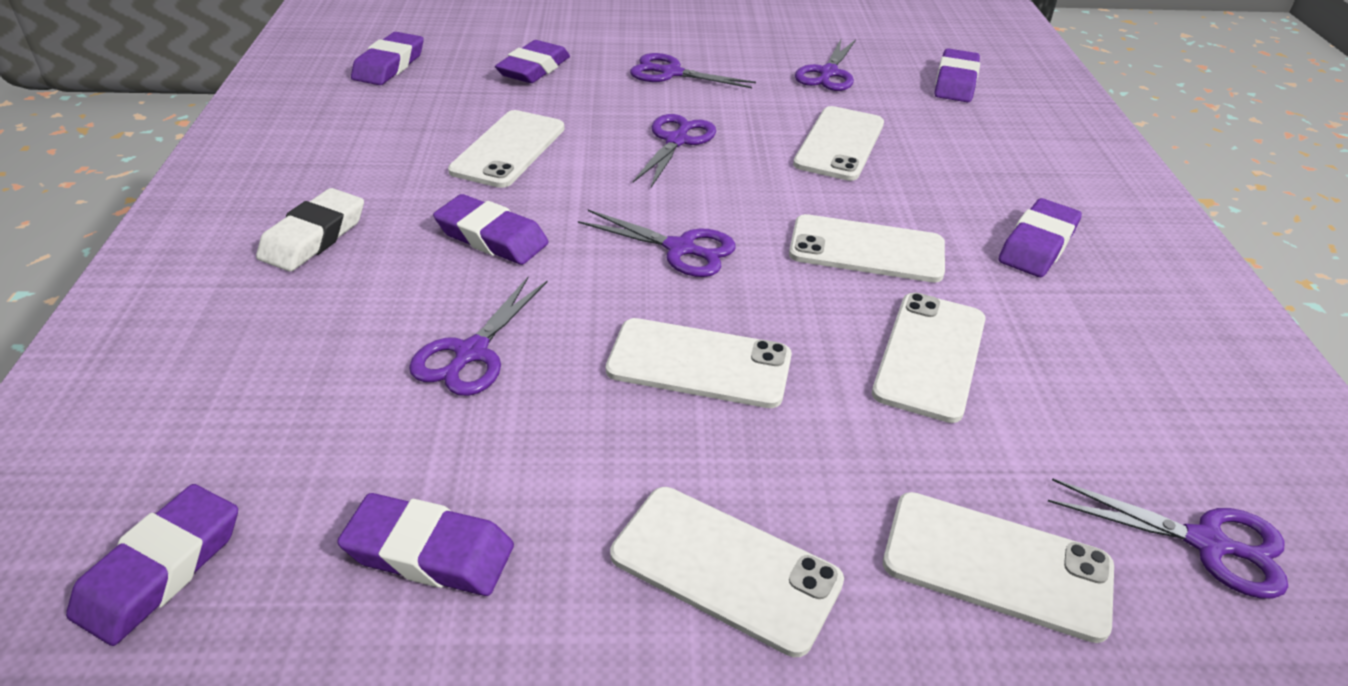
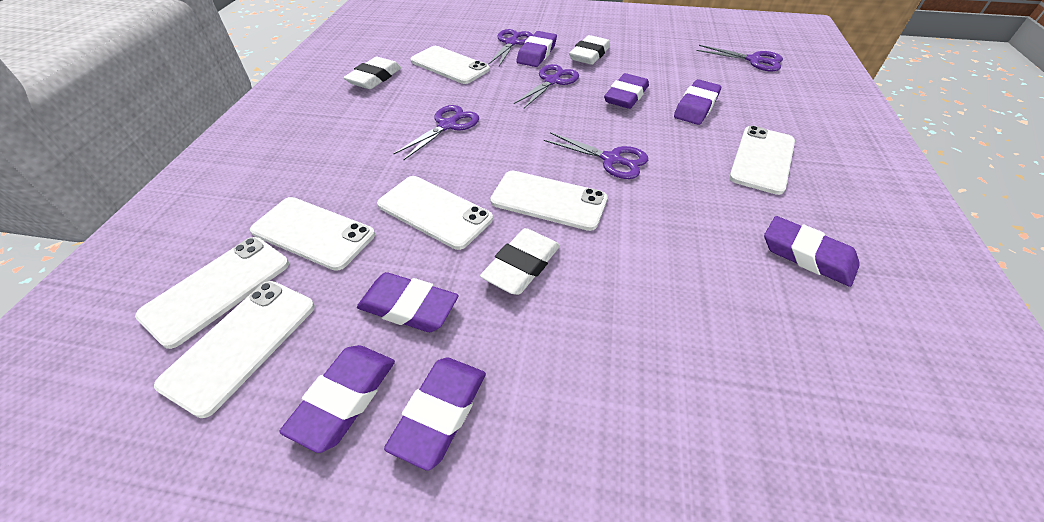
purple scissors: [409,277,547,396] [578,210,736,277] [630,53,756,88] [633,114,716,187] [795,39,856,91] [1048,478,1288,599] = 6 -> [393,105,479,160] [489,29,533,66] [514,64,579,108] [544,132,648,179] [697,45,783,71] = 5
white eraser: [256,188,364,272] = 1 -> [343,57,402,89] [480,228,560,295] [569,35,610,65] = 3

